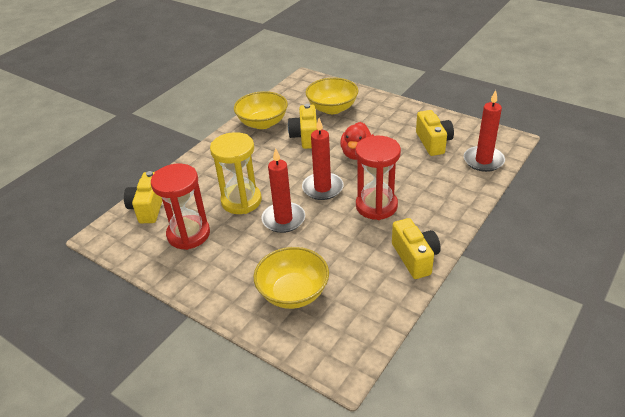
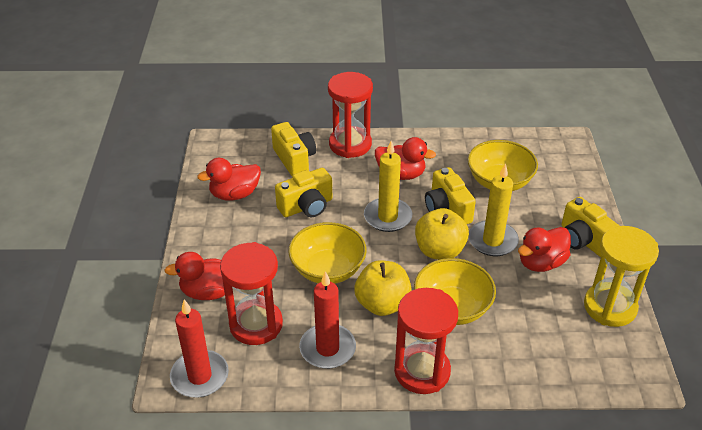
red candle: [261,148,305,233] [302,118,343,200] [464,90,505,172] = 3 -> [170,300,229,398] [299,271,356,369] = 2
red duck: [340,122,374,160] = 1 -> [164,252,225,300] [197,158,261,201] [375,137,436,180] [518,227,571,272] = 4
red hourglass: [151,164,210,250] [355,136,401,220] = 2 -> [220,242,283,345] [328,72,373,158] [394,288,458,394] = 3
yellow apple: none = 0 -> [354,260,412,316] [415,208,469,260] = 2
yellow candle: none = 0 -> [364,141,412,232] [469,163,519,256] = 2

